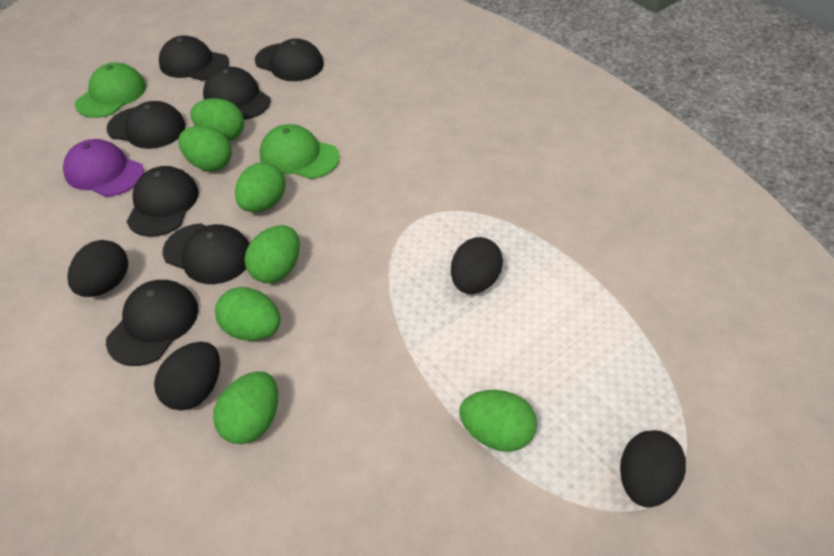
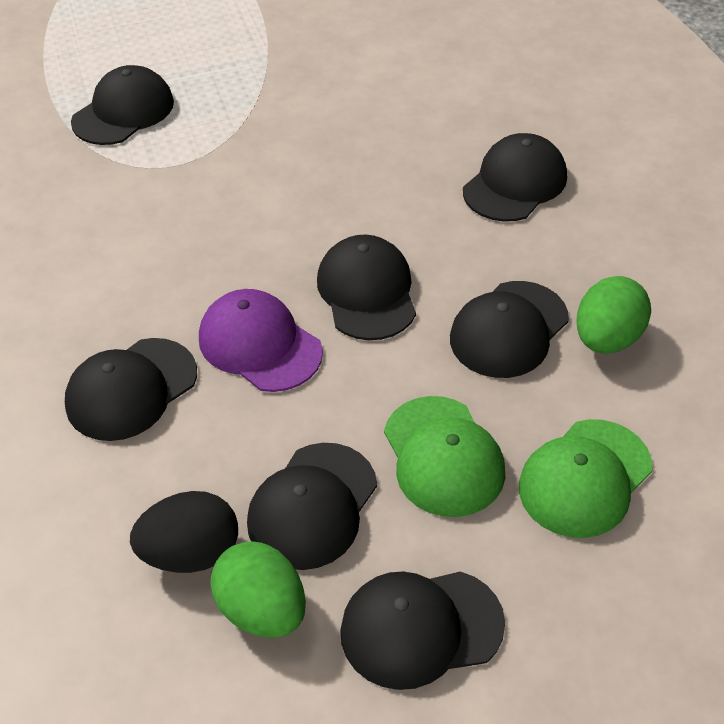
black egg: [67,240,128,297] [154,342,220,411] [451,237,503,294] [620,430,686,508] = 4 -> [130,491,238,573] = 1
green egg: [178,126,232,171] [191,98,244,141] [213,371,278,444] [215,287,281,341] [235,162,286,212] [245,225,300,283] [459,390,537,452] = 7 -> [210,541,306,638] [576,276,651,354] = 2

